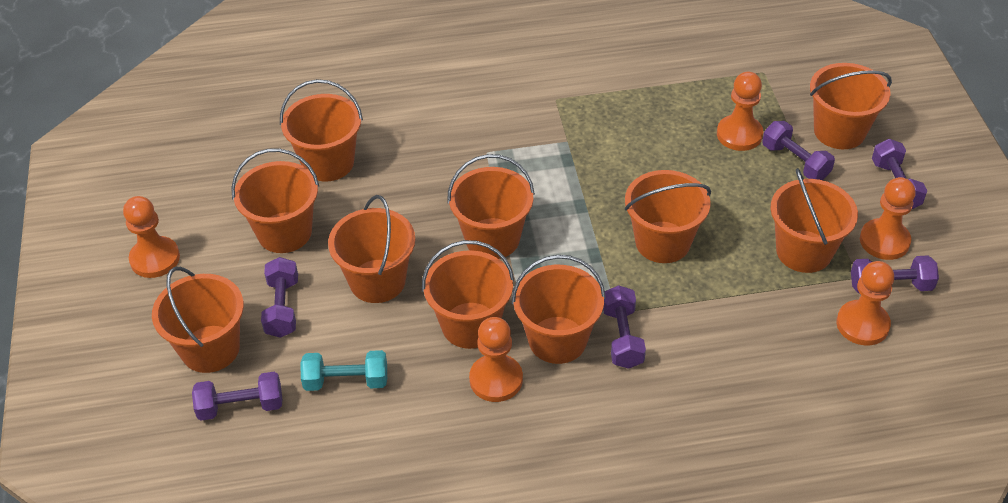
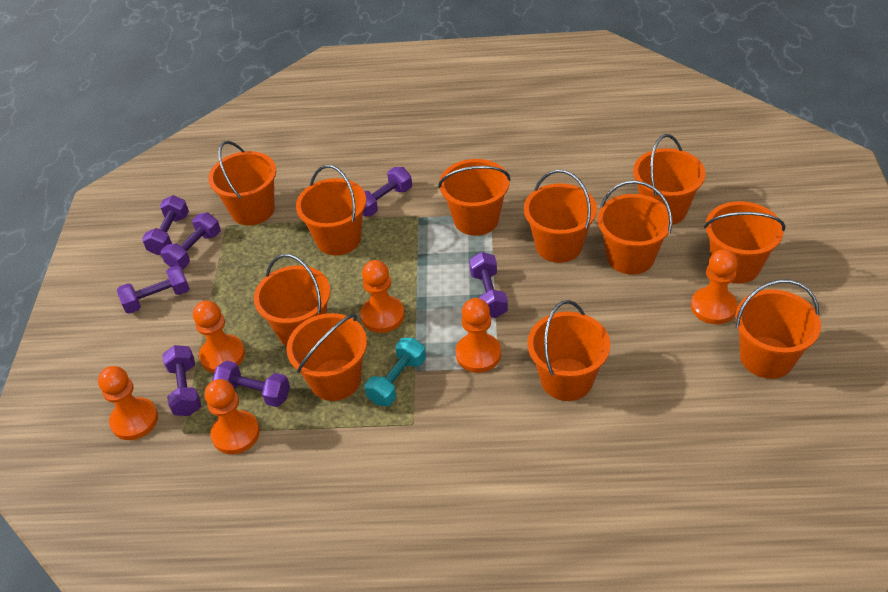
orange bucket: [152,267,244,373] [231,148,319,253] [280,79,363,181] [328,195,415,303] [422,240,514,349] [447,154,535,259] [512,255,606,364] [625,170,711,263] [770,168,858,273] [810,63,892,149] = 10 -> [208,141,276,226] [254,254,331,346] [286,313,367,401] [296,165,366,256] [438,159,510,236] [524,170,597,263] [527,300,610,401] [597,180,673,275] [633,134,706,225] [704,201,785,283] [735,279,821,379] = 11
orange pawn: [123,196,180,278] [469,317,523,402] [717,71,763,151] [836,261,894,345] [860,177,916,260] = 5 -> [98,366,158,440] [193,301,245,373] [205,379,260,454] [360,260,405,333] [456,298,501,373] [691,249,738,324] = 6
purple dumbbell: [192,372,282,421] [261,257,298,338] [603,285,646,369] [762,121,835,180] [851,255,939,294] [872,139,927,209] = 6 -> [117,265,190,314] [142,195,189,255] [161,213,220,269] [162,345,201,416] [212,361,290,407] [363,167,412,216] [469,252,508,318] = 7

